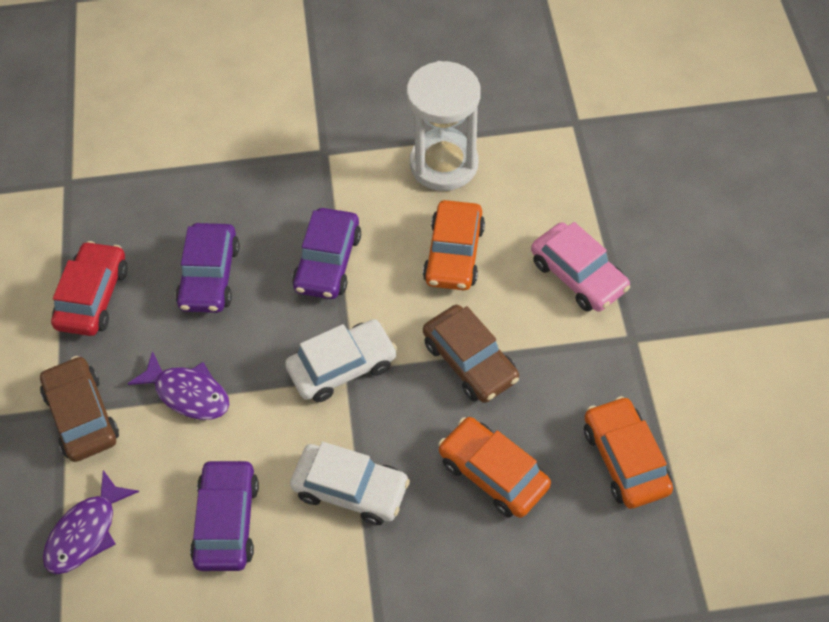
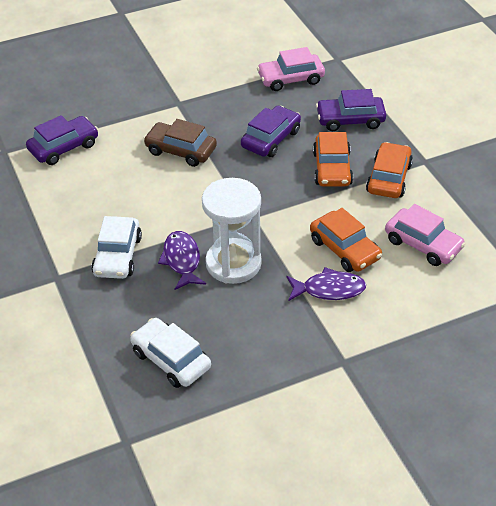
brown car: [40,356,119,462] [423,305,519,403] = 2 -> [143,119,217,167] = 1
pink car: [531,222,630,312] = 1 -> [257,47,325,91] [385,204,465,266] = 2
red car: [51,241,128,336] = 1 -> none = 0

